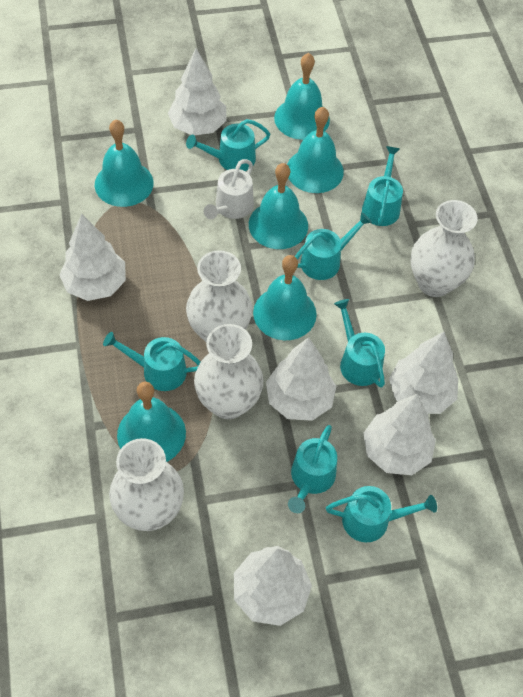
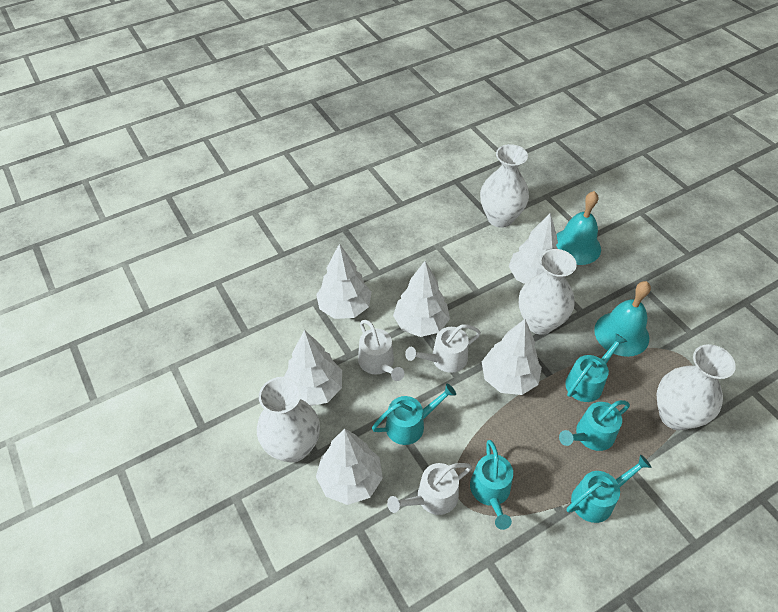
turquoise bell: [95,119,153,207] [117,382,186,462] [249,163,308,249] [253,255,317,340] [274,53,330,140] [287,107,344,193] = 6 -> [556,191,601,265] [594,281,651,357] = 2
turquoise watering can: [103,332,200,391] [186,119,270,171] [288,425,337,513] [295,212,372,280] [326,486,437,542] [334,299,385,388] [362,146,403,226] = 7 -> [372,384,456,445] [470,440,513,530] [559,400,630,451] [565,333,627,402] [567,455,652,523] = 5
white watering can: [204,159,254,219] = 1 -> [358,320,404,381] [387,463,472,515] [405,324,481,373] = 3

